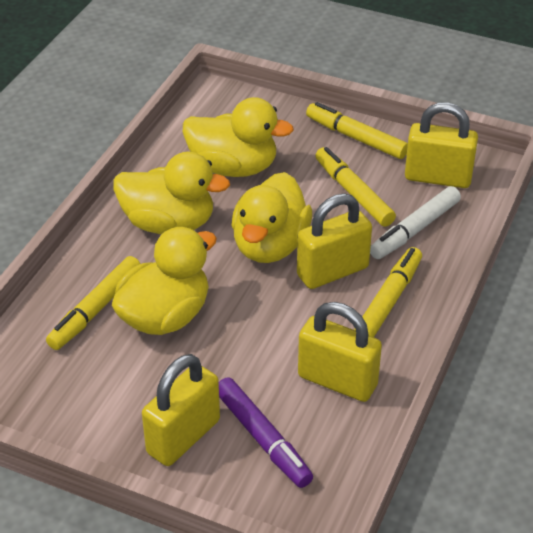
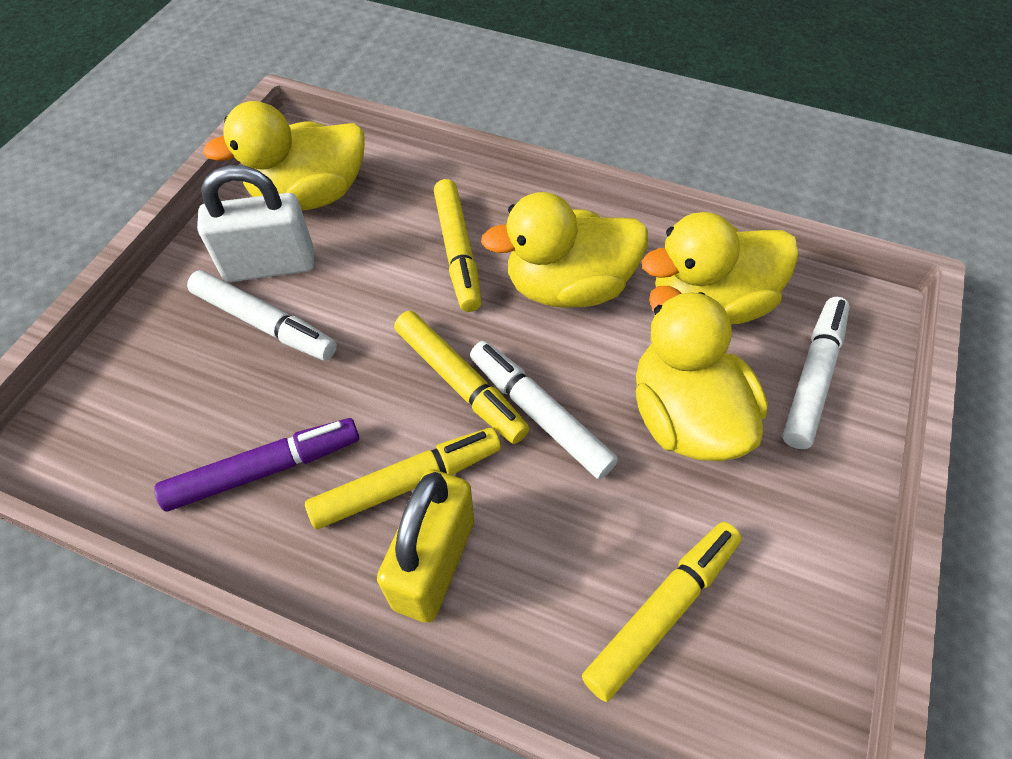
white marker: [370,186,461,259] = 1 -> [187,270,337,361] [470,341,618,479] [782,297,850,449] = 3
white padlock: none = 0 -> [197,165,314,282] = 1
yellow padlock: [142,354,220,466] [297,193,372,289] [298,302,382,402] [405,102,478,188] = 4 -> [377,469,474,623] = 1

